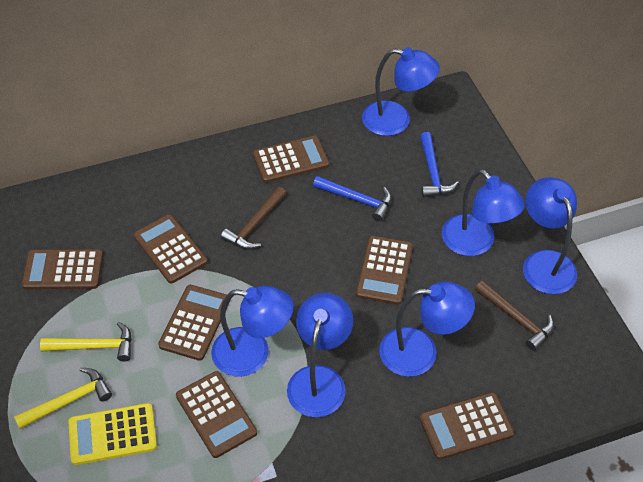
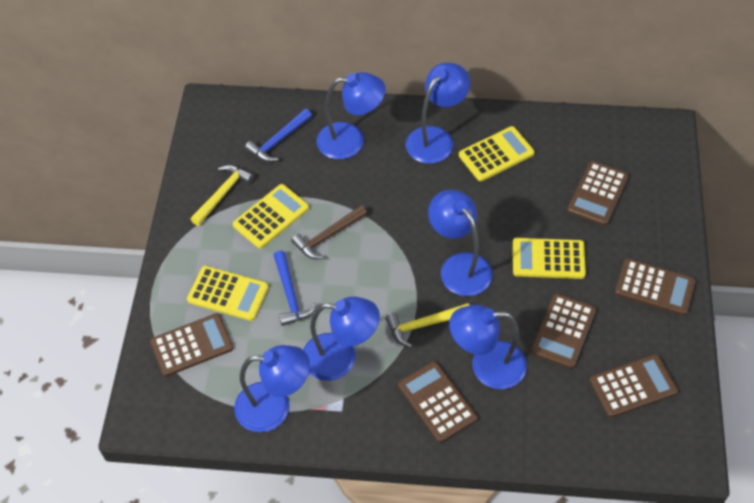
brown calculator: [22,249,103,290] [133,214,208,284] [158,285,230,361] [176,371,257,458] [253,135,329,183] [356,236,413,305] [419,392,514,460] = 7 -> [150,313,234,377] [398,361,477,443] [531,293,596,369] [567,161,629,226] [590,354,678,418] [615,258,696,316] = 6
brown hammer: [221,186,286,250] [475,280,554,351] = 2 -> [291,205,367,259] = 1
yellow calculator: [68,403,157,465] = 1 -> [187,266,269,321] [233,184,309,249] [459,126,535,181] [513,238,586,279] = 4

